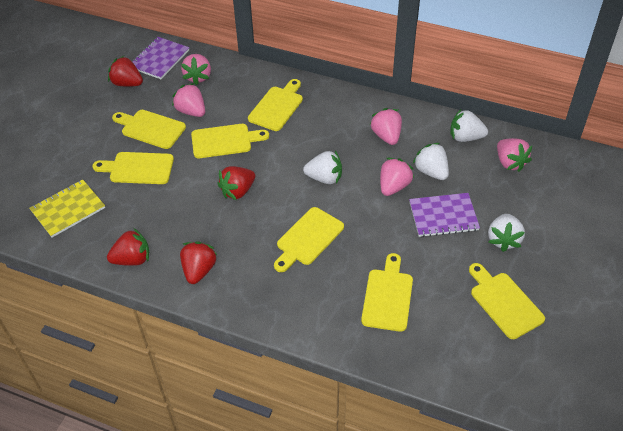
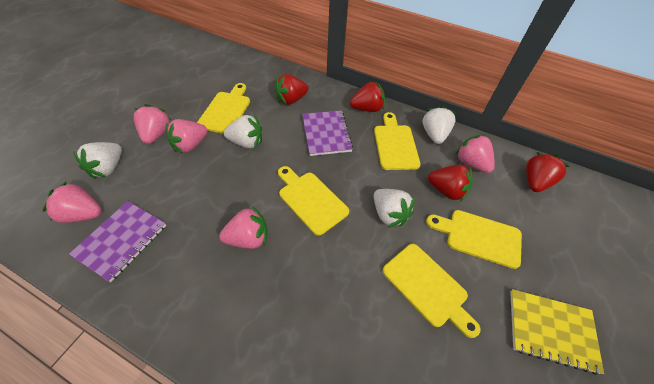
yellow cutting board: [92,152,174,184] [112,110,186,149] [191,124,269,158] [248,79,303,131] [274,207,344,272] [361,253,413,332] [469,263,545,339] = 7 -> [197,83,250,134] [278,166,349,236] [374,112,421,170] [383,244,481,338] [426,210,522,269] = 5

